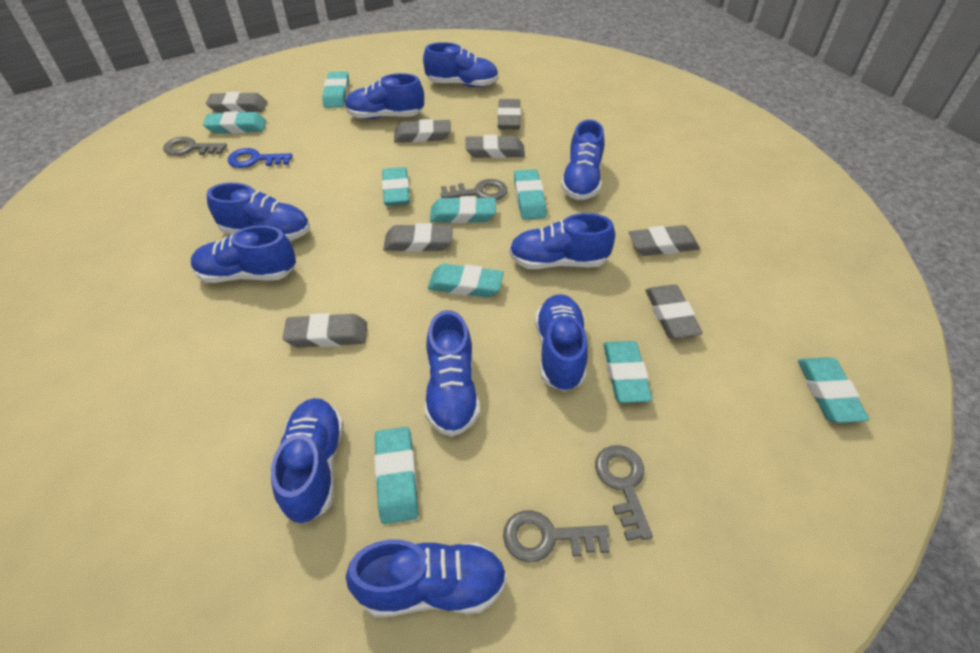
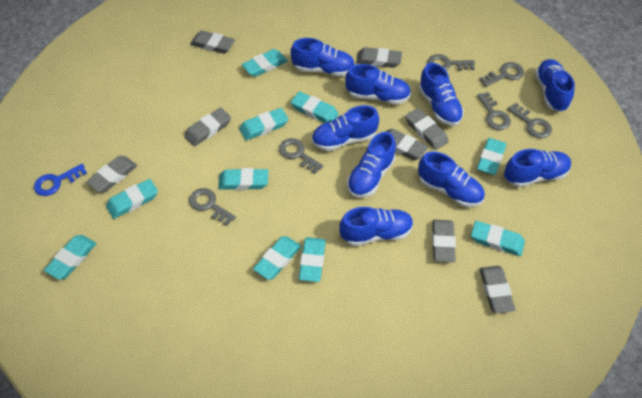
blue shoe: [191,225,296,283] [207,183,310,241] [271,398,344,523] [345,73,424,119] [346,540,507,617] [423,42,499,87] [425,310,480,437] [509,213,615,269] [535,294,588,391] [561,120,604,200] = 10 -> [291,38,355,77] [312,105,379,151] [339,207,413,246] [345,64,411,105] [347,132,396,198] [418,151,485,207] [419,63,464,126] [504,149,571,187] [535,59,575,112] = 9
grey key: [163,137,227,156] [441,179,507,200] [503,510,610,562] [595,445,653,541] = 4 -> [189,188,236,226] [279,138,324,174] [427,54,475,71] [477,92,511,130] [479,62,524,87] [507,103,552,138] = 6
turquoise eraser: [203,111,266,134] [322,72,349,108] [374,427,419,524] [382,167,410,206] [428,264,504,298] [430,196,496,223] [514,169,547,220] [603,341,652,403] [798,357,869,423] = 9 -> [44,235,96,280] [106,179,158,219] [218,168,268,190] [239,108,288,140] [242,49,288,77] [253,236,301,280] [291,92,339,123] [299,237,326,282] [471,221,525,256] [477,138,507,175] = 10

